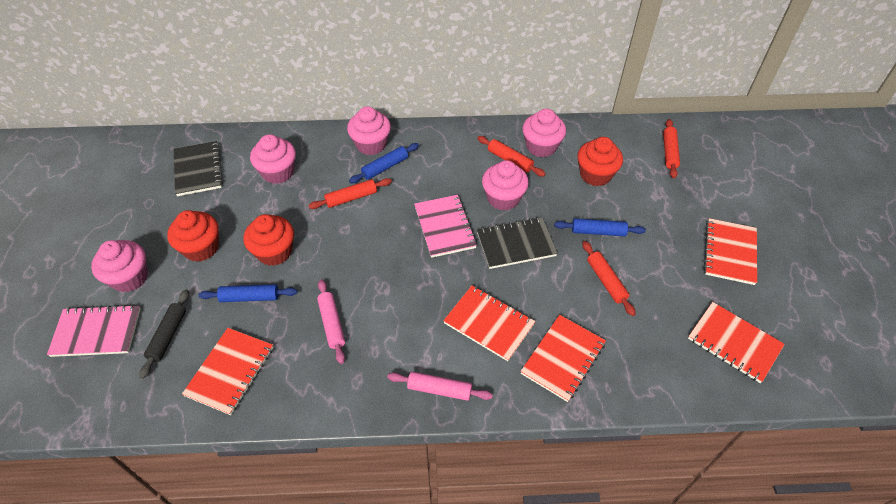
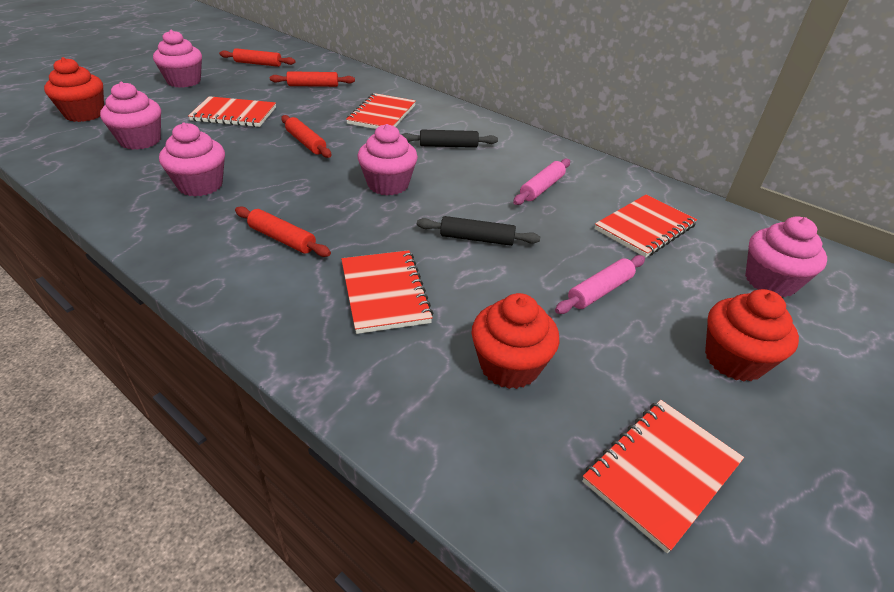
black notebook: [174,141,223,196] [477,217,558,269] = 2 -> none = 0
black rolling pin: [139,289,189,379] = 1 -> [402,130,498,148] [417,216,540,246] = 2
blue rolling pin: [198,284,297,302] [349,143,419,183] [554,218,646,237] = 3 -> none = 0
pink notebook: [47,304,140,357] [414,195,477,258] = 2 -> none = 0

